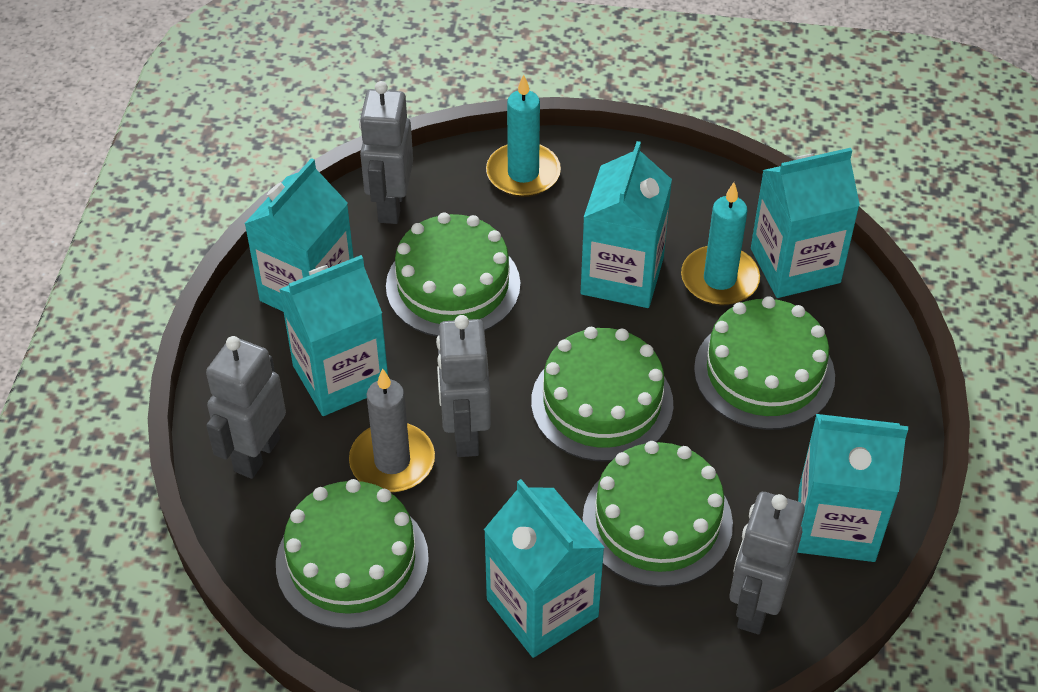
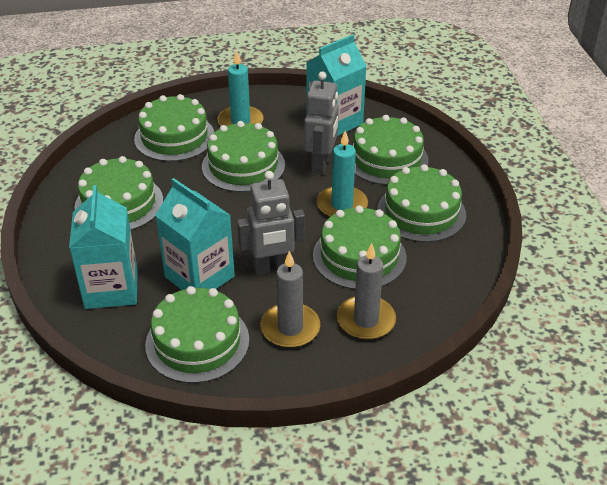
green cake: [276,479,429,629] [386,212,520,337] [531,327,673,462] [583,441,733,587] [694,296,835,430] = 5 -> [74,156,163,230] [134,94,214,162] [145,286,249,383] [202,121,285,192] [313,206,407,289] [352,115,429,185] [377,164,466,242] = 7
grey candle: [349,369,435,492] = 1 -> [261,251,320,348] [337,243,396,340] = 2
grey robot: [206,336,286,479] [359,81,413,224] [436,315,491,457] [730,492,805,634] = 4 -> [237,171,305,275] [304,71,339,174] = 2
turquoise carton: [244,158,354,311] [279,255,388,416] [484,479,605,658] [581,141,672,308] [751,148,860,298] [797,414,908,562] = 6 -> [69,185,138,309] [155,178,235,290] [306,34,367,136] = 3

